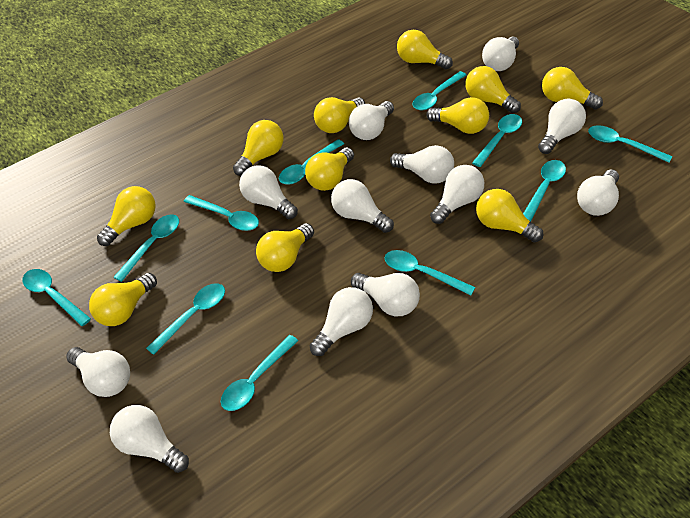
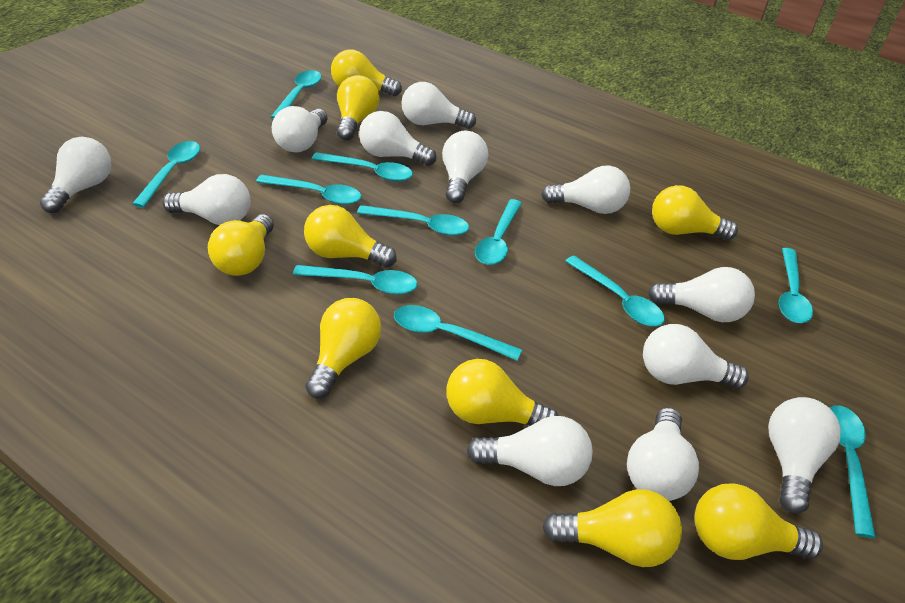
yellow light bulb: [89,273,157,326] [97,186,156,246] [233,120,283,176] [256,223,314,272] [305,147,354,191] [314,97,365,133] [397,30,453,69] [426,97,489,134] [465,66,521,113] [476,189,543,242] [542,67,603,109] = 11 -> [208,214,274,276] [304,205,397,268] [305,298,381,399] [331,49,402,96] [337,75,380,140] [446,359,558,426] [542,489,682,567] [652,185,738,240] [694,483,823,560] = 9

